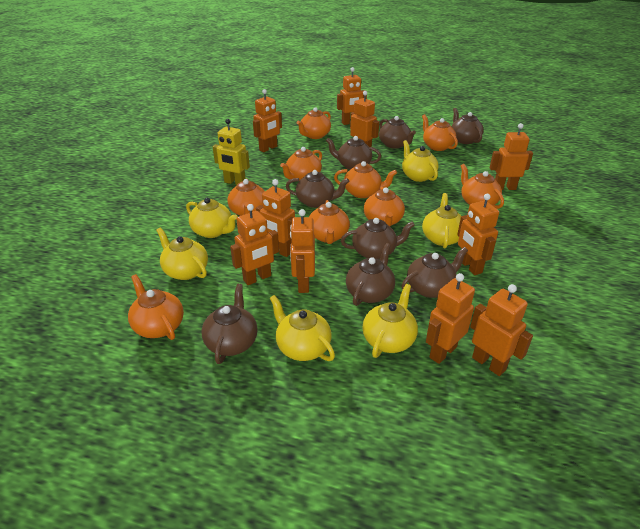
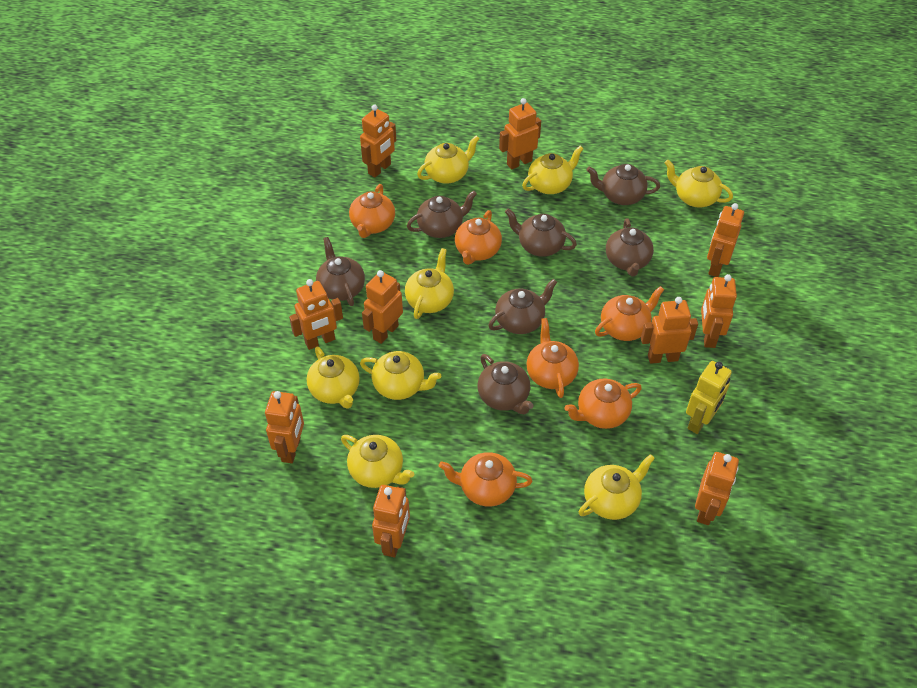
brown teapot: [202,284,258,364] [286,170,349,208] [326,136,381,170] [341,218,415,260] [346,243,395,306] [379,116,416,149] [401,247,468,298] [451,108,484,144] = 8 -> [316,237,365,306] [407,190,477,238] [478,354,534,415] [488,279,557,334] [505,208,577,257] [587,164,660,205] [606,218,654,276] = 7
orange teapot: [128,274,184,340] [227,179,265,216] [280,147,322,182] [297,107,331,139] [309,200,350,244] [334,161,397,198] [364,187,405,226] [422,114,458,151] [461,164,504,209] = 9 -> [349,184,395,238] [439,452,532,507] [455,210,502,265] [527,318,579,398] [565,378,642,429] [595,286,664,341] = 6
yellow teapot: [156,228,208,280] [186,198,238,238] [270,295,335,361] [363,284,418,358] [402,140,439,182] [422,193,461,248] = 6 -> [307,347,360,409] [341,435,414,488] [360,351,441,400] [405,248,454,319] [417,135,480,184] [522,146,584,194] [579,454,655,520] [664,160,733,207] = 8

